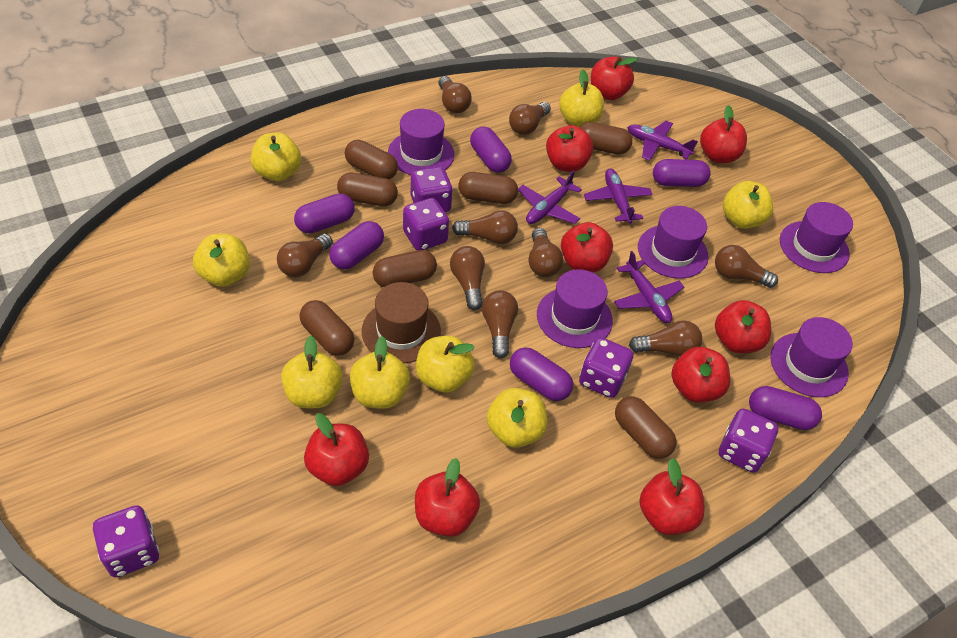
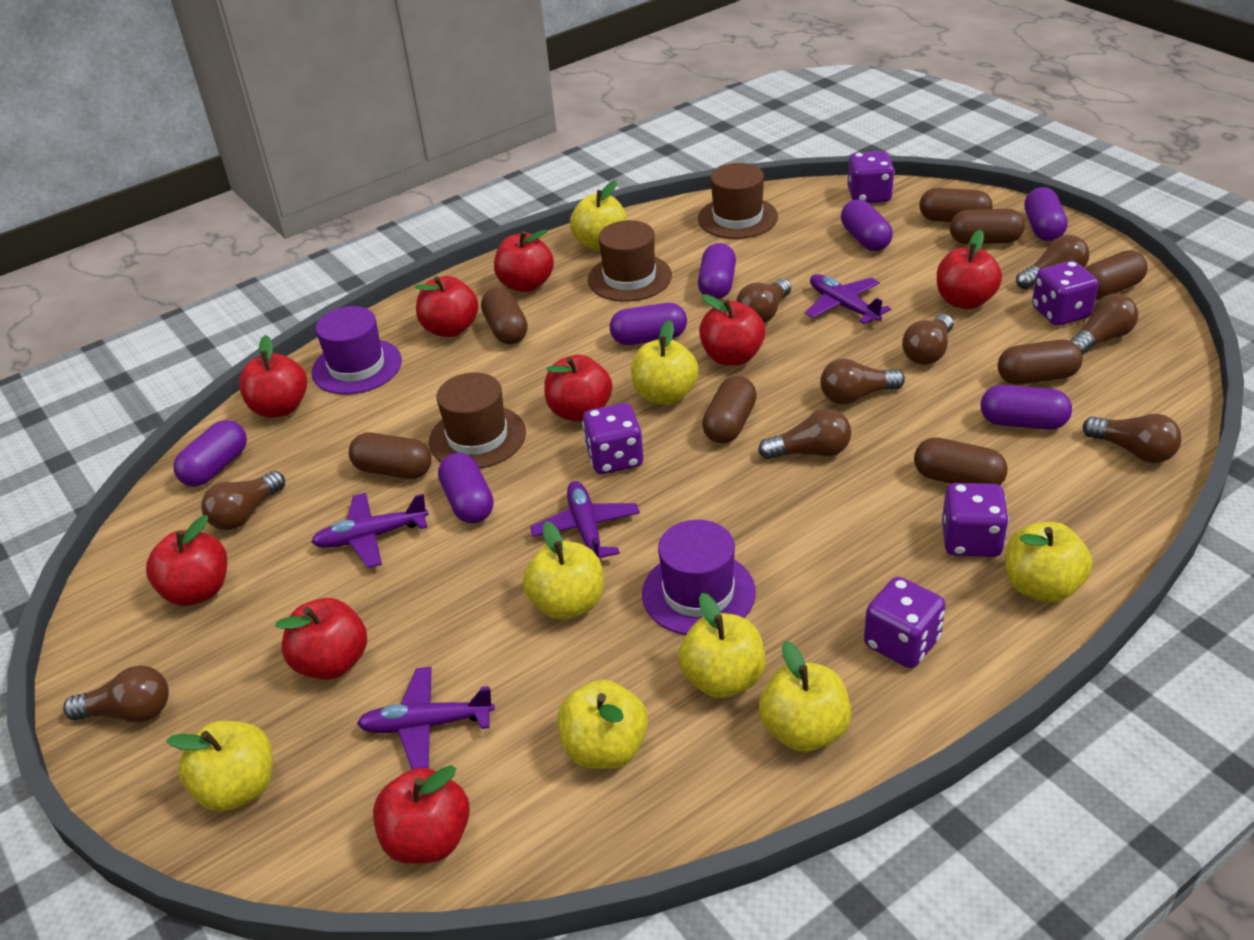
brown capsule: [299,300,354,356] [337,173,398,206] [345,140,398,179] [373,250,437,287] [459,172,518,204] [579,122,632,155] [615,396,676,459] = 7 -> [349,432,432,479] [481,288,528,344] [702,376,757,444] [914,437,1008,485] [919,188,993,222] [950,209,1025,244] [998,340,1083,385] [1085,250,1148,300] = 8
brown hat: [362,282,441,363] = 1 -> [429,373,526,469] [588,220,672,302] [698,163,778,239] = 3
purple capsule: [294,193,355,233] [329,221,384,269] [470,126,512,173] [510,347,573,401] [653,159,711,187] [749,386,822,430] = 6 -> [173,420,247,487] [438,453,494,524] [610,303,687,345] [698,243,736,299] [841,199,893,251] [980,385,1072,430] [1024,187,1068,241] = 7
purple hat: [388,109,455,175] [537,269,613,348] [638,206,708,278] [770,317,853,397] [780,202,853,273] = 5 -> [311,306,402,394] [642,520,756,635] = 2

